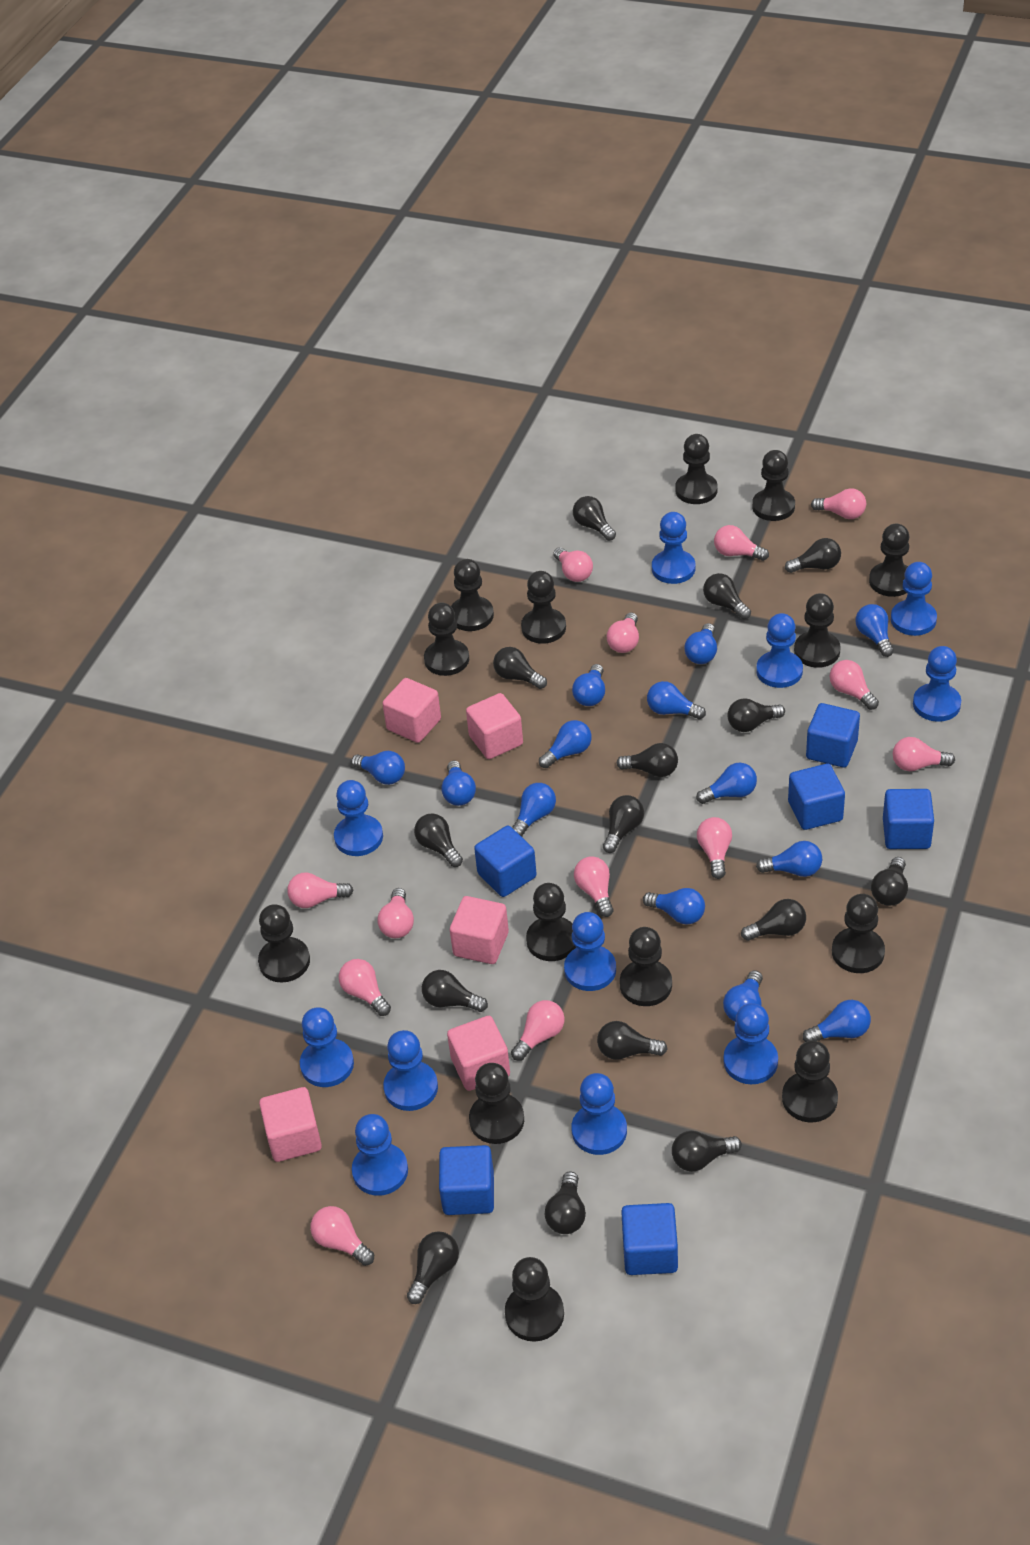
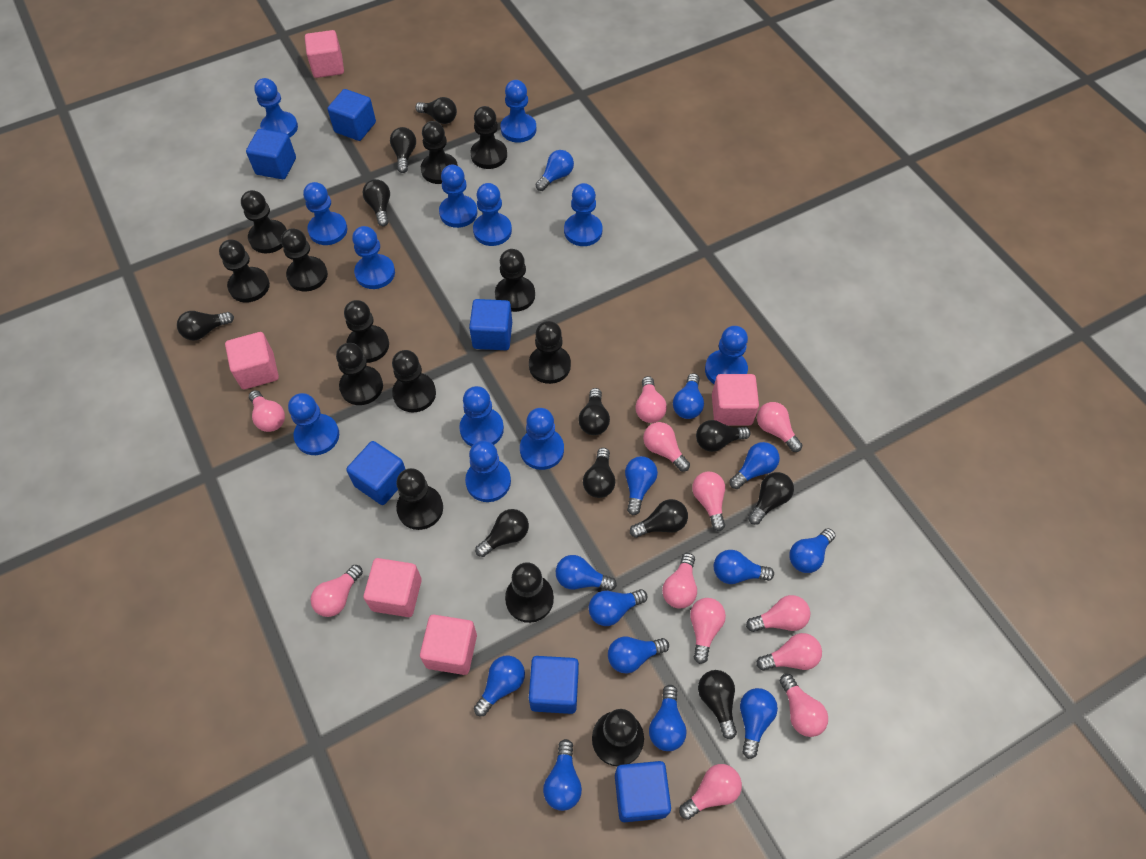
black light bulb: [407,1231,459,1304] [414,814,463,867] [422,970,488,1012] [493,647,547,689] [545,1171,586,1234] [573,496,616,541] [597,1021,667,1060] [603,795,644,853] [617,743,678,777] [672,1131,742,1172] [703,573,751,619] [728,698,785,732] [741,899,806,941] [785,538,841,573] [871,857,908,906] = 15 -> [177,311,234,340] [363,179,390,226] [390,127,416,173] [416,97,457,124] [475,509,529,557] [579,388,610,435] [583,448,615,498] [630,499,688,538] [696,420,751,452] [698,670,737,740] [748,472,794,525] = 11
black pawn: [258,904,310,983] [424,603,469,676] [451,559,494,631] [469,1063,524,1144] [505,1257,564,1342] [521,571,566,644] [526,883,576,961] [620,927,672,1006] [675,434,718,504] [752,450,795,521] [782,1041,838,1122] [794,593,841,668] [832,894,885,973] [869,524,909,597] = 14 -> [219,240,270,303] [241,190,287,253] [281,228,328,292] [336,343,383,405] [344,300,389,363] [392,350,436,412] [396,468,443,530] [421,121,458,184] [470,106,507,169] [495,249,535,312] [505,562,554,623] [529,321,571,384] [592,709,644,766] = 13
blue pawn: [300,1007,354,1087] [334,780,383,856] [352,1114,408,1196] [383,1030,438,1111] [564,912,616,991] [571,1073,627,1155] [652,512,695,584] [723,1003,778,1084] [756,613,803,688] [891,562,937,636] [913,646,961,722] = 11 -> [254,78,298,138] [288,393,339,455] [303,182,348,245] [352,226,395,289] [439,165,478,228] [459,386,504,447] [465,440,511,502] [473,183,512,246] [501,80,536,143] [520,408,564,470] [564,183,602,246] [705,326,748,384] = 12
pink light bulb: [287,873,353,908] [310,1206,374,1266] [339,959,391,1016] [378,888,414,938] [511,1000,565,1061] [554,547,593,582] [574,856,614,917] [607,612,639,653] [697,817,732,879] [714,525,769,561] [811,488,866,519] [830,660,879,710] [893,737,955,771] = 13 -> [249,390,285,432] [311,565,363,617] [635,376,667,423] [643,422,690,472] [662,553,697,609] [679,764,742,820] [690,598,726,664] [692,471,725,531] [746,595,810,632] [756,633,822,671] [757,402,802,452] [780,674,828,737] = 12

